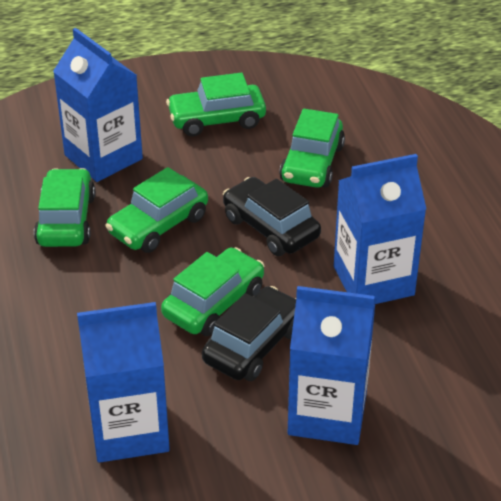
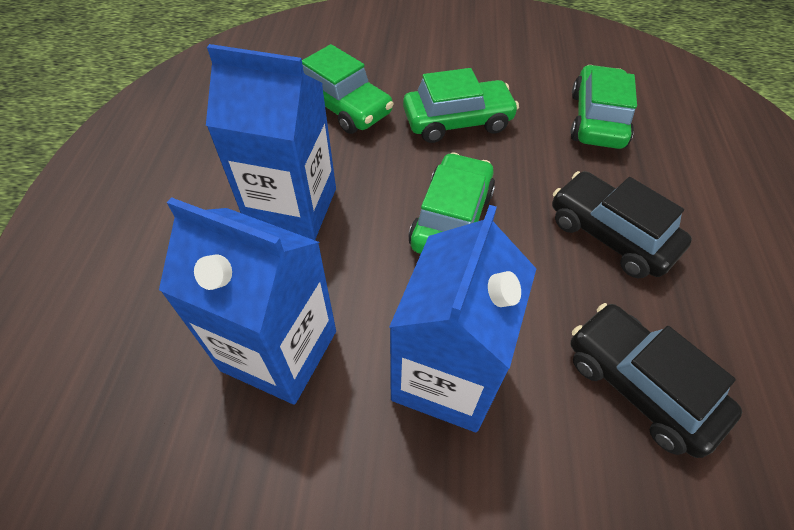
blue carton: [53,28,143,182] [77,302,170,463] [288,286,375,445] [334,154,426,304] = 4 -> [159,197,336,405] [206,44,336,240] [389,205,536,432] = 3
green car: [34,168,95,247] [106,167,208,253] [161,247,264,336] [166,73,266,136] [279,109,345,188] = 5 -> [302,44,394,134] [403,68,519,143] [408,152,495,254] [571,65,637,149] = 4

